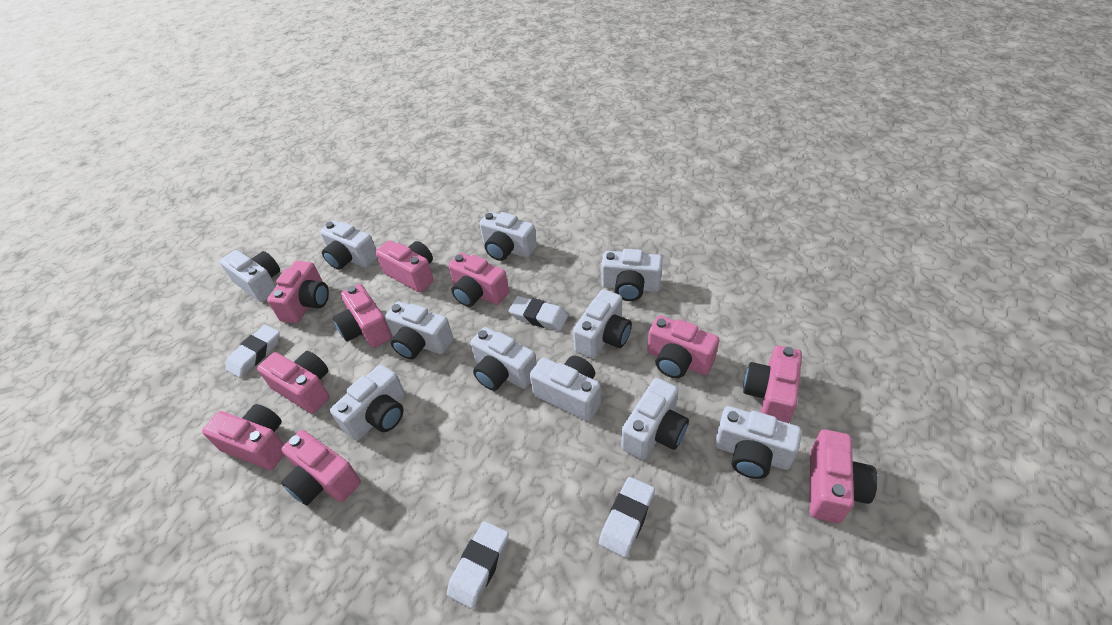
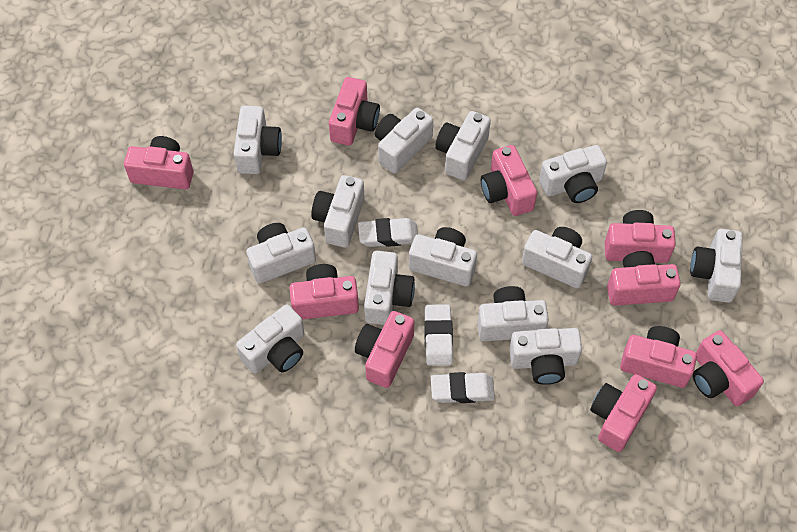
white camera: [219,250,280,302] [320,221,377,270] [330,364,405,441] [385,302,453,359] [470,327,537,391] [479,212,537,261] [530,356,601,421] [573,289,632,359] [601,249,663,301] [621,378,689,460] [715,406,802,479] = 11 -> [234,106,282,174] [236,304,304,374] [246,223,316,283] [311,175,364,248] [364,251,415,325] [375,108,433,174] [409,227,477,286] [435,111,491,180] [477,286,549,341] [509,328,582,385] [522,227,592,288] [539,145,607,203] [690,229,743,303] = 13
white eraser: [225,325,280,378] [447,521,509,609] [509,296,568,331] [599,477,655,558] = 4 -> [358,218,418,247] [424,304,453,366] [431,372,495,403] = 3

